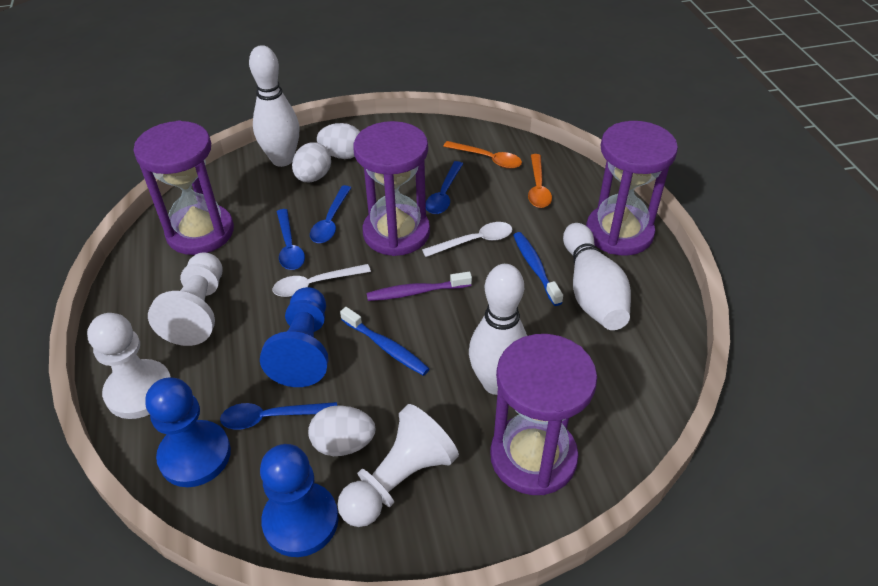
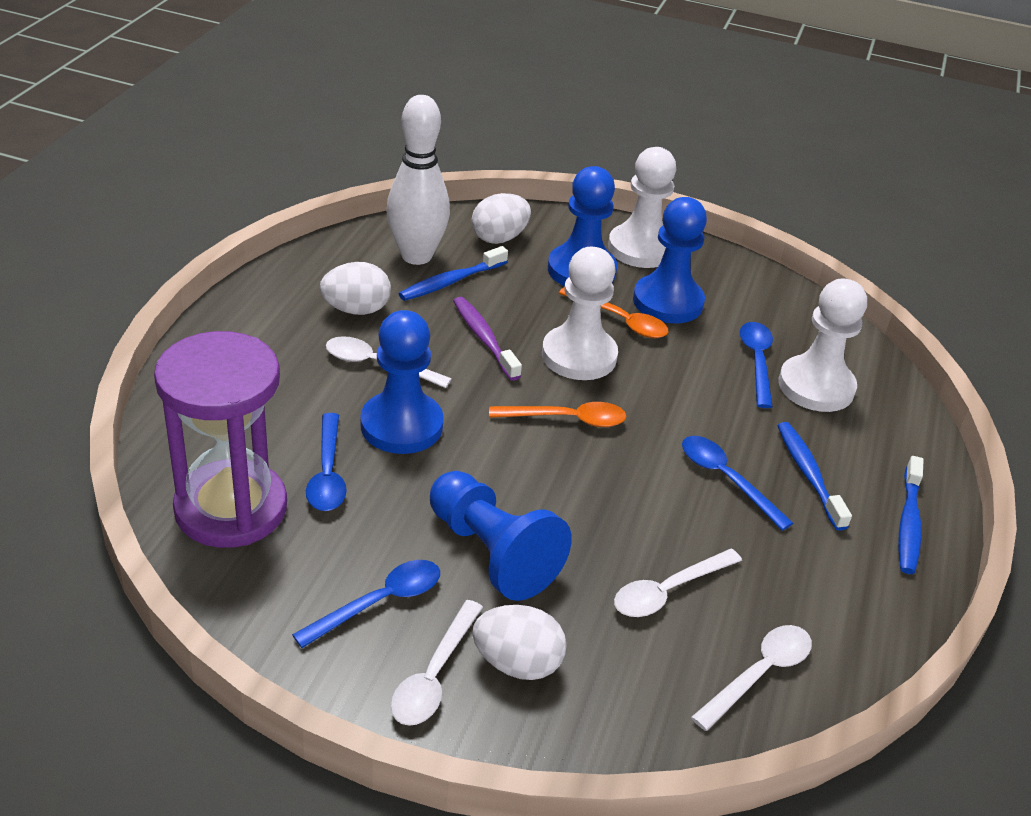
blue pawn: [145,378,231,487] [260,287,329,387] [260,444,338,557] = 3 -> [360,310,444,454] [430,471,572,601] [548,166,617,286] [633,197,707,323] = 4
blue toothbrush: [340,307,429,376] [513,232,563,306] = 2 -> [399,246,508,301] [777,422,852,531] [899,456,924,574] = 3
purple hourglass: [133,121,234,255] [353,121,430,256] [490,334,597,495] [586,121,678,256] = 4 -> [154,331,287,548] = 1
white bowling pin: [249,45,299,167] [469,264,527,395] [563,223,631,330] = 3 -> [386,95,450,265] = 1
white spoon: [273,264,371,297] [422,222,513,257] = 2 -> [326,336,452,388] [391,600,483,726] [614,549,742,617] [691,625,812,731] = 4

